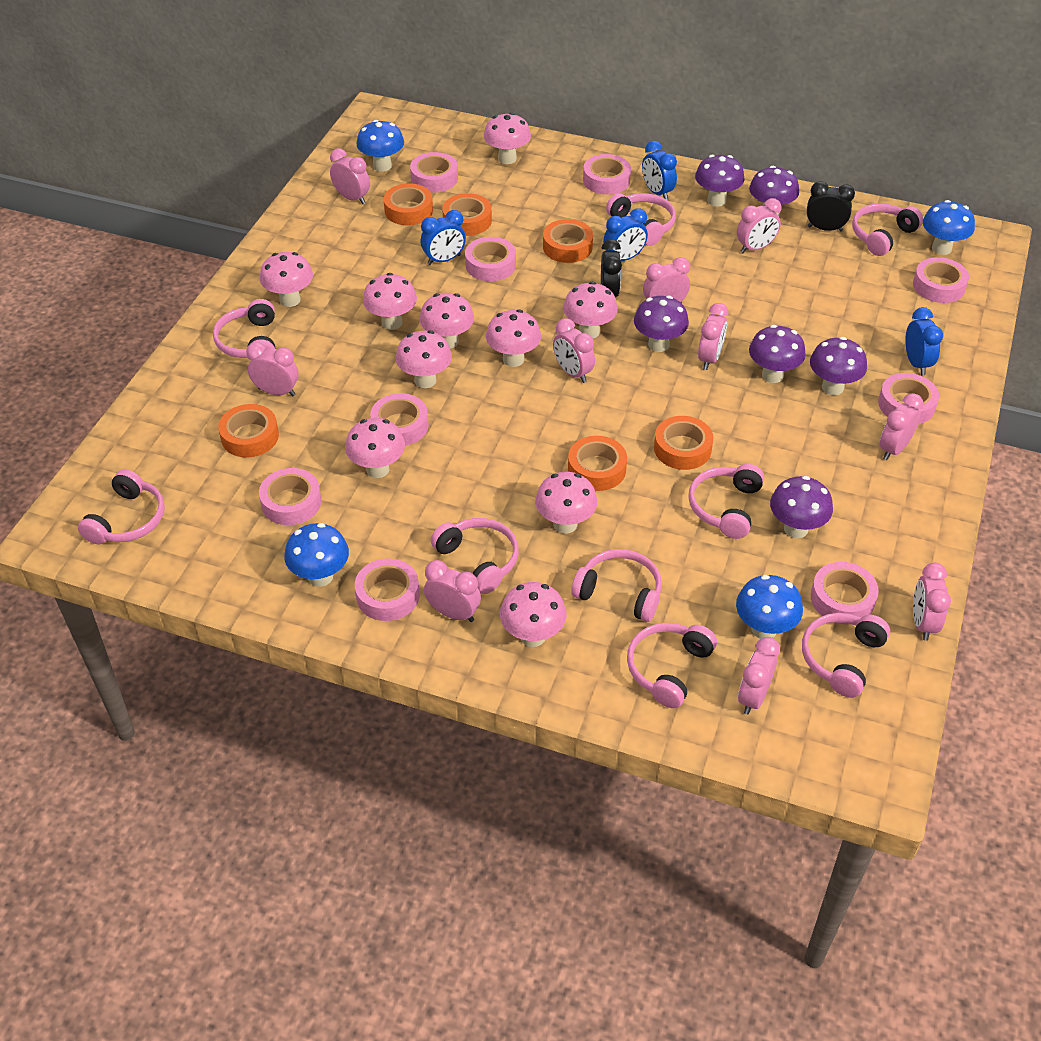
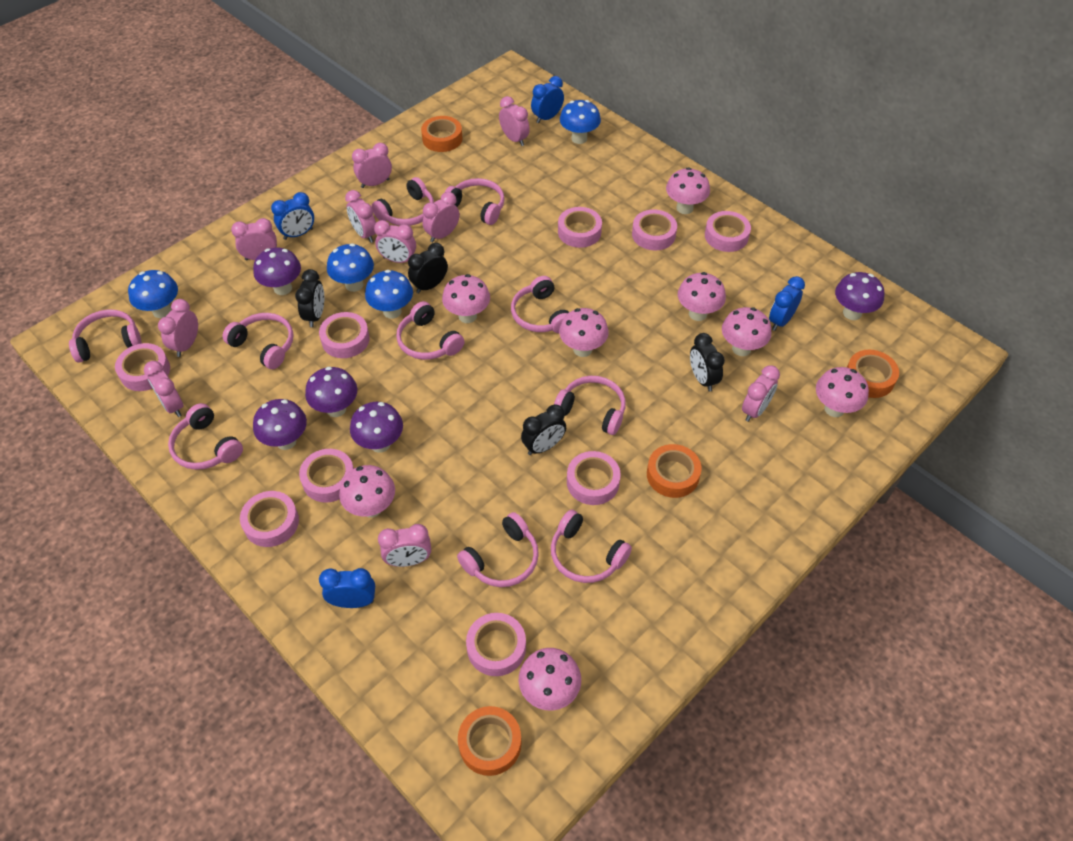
black clock: [601,239,622,297] [807,181,855,232] = 2 -> [295,269,324,327] [408,243,448,294] [521,404,566,455] [690,333,725,392] = 4
orange tape: [218,404,279,457] [384,183,433,225] [442,193,492,236] [543,219,593,263] [568,436,627,491] [654,416,714,470] = 6 -> [421,116,463,152] [458,706,521,776] [647,444,702,498] [847,350,899,398] = 4
pink headphones: [78,469,165,544] [213,299,275,358] [431,518,519,594] [571,549,662,622] [606,193,676,246] [627,623,717,708] [688,464,764,539] [802,613,890,698] [852,203,923,256] = 9 -> [69,309,142,363] [168,403,243,470] [223,313,293,369] [371,177,434,226] [396,301,464,360] [444,178,505,225] [457,512,539,587] [511,276,569,333] [551,510,632,583] [554,376,626,435] = 10
pink mushroom: [260,252,313,307] [345,418,405,478] [363,273,417,330] [396,330,452,388] [419,293,474,349] [484,113,531,164] [486,309,541,367] [500,582,567,647] [535,472,597,533] [563,282,618,338] = 10 -> [339,465,395,518] [442,274,490,323] [519,648,581,710] [559,308,609,357] [666,167,710,214] [678,272,726,321] [722,307,771,356] [816,367,869,417] = 8
purple mushroom: [634,296,689,352] [695,155,745,207] [749,166,799,216] [749,325,806,383] [770,476,833,538] [810,337,867,395] = 6 -> [253,248,301,295] [253,399,307,450] [305,367,357,417] [350,402,403,453] [835,272,885,320] = 5

